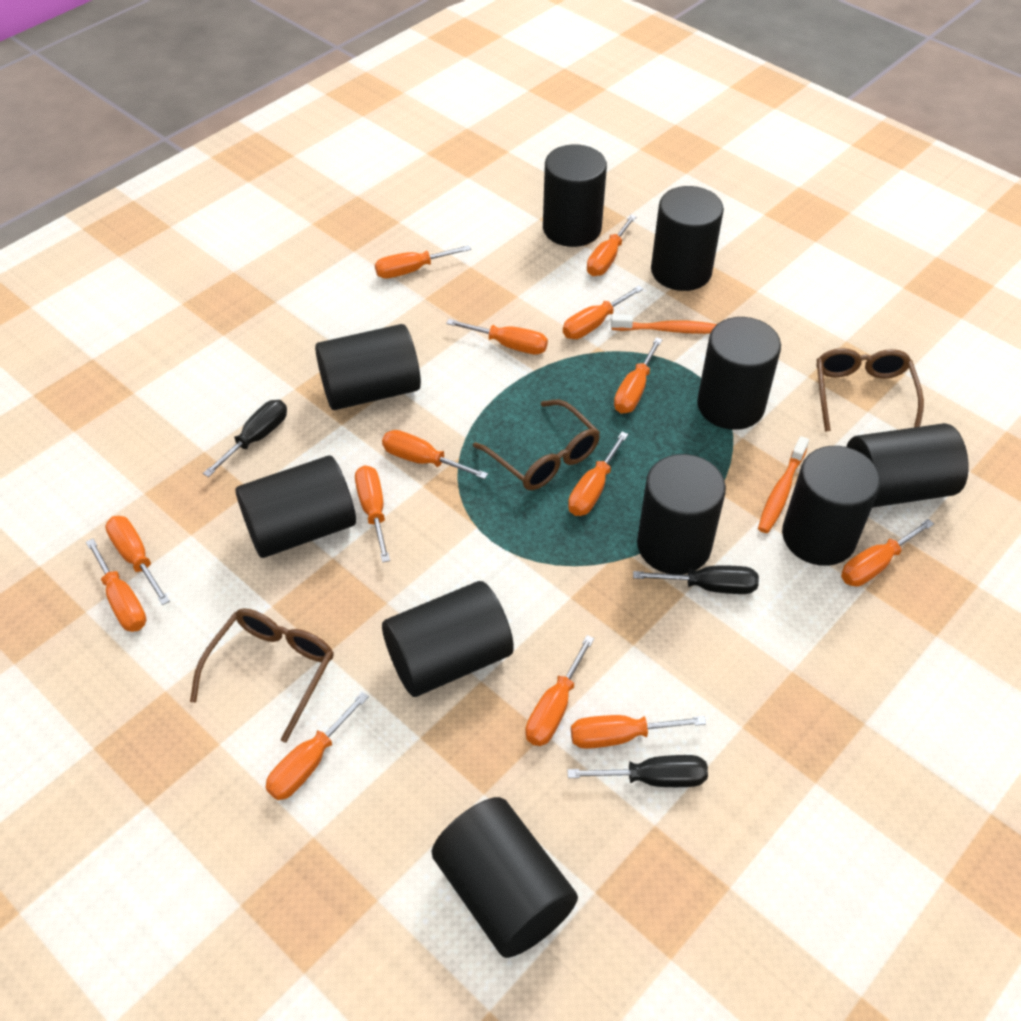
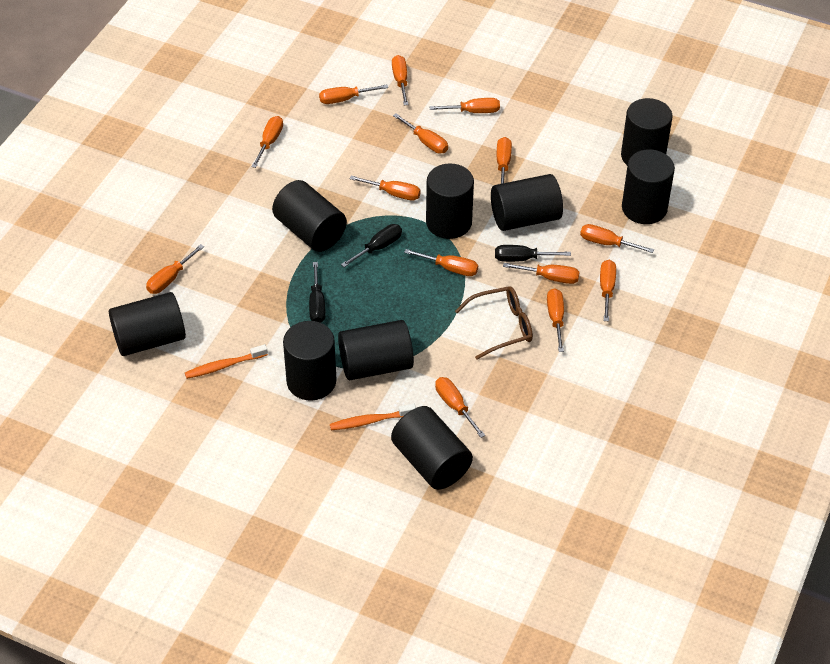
black cylinder: [235,455,356,558] [315,324,421,410] [382,581,514,697] [432,797,578,958] [543,144,607,247] [637,454,726,575] [651,186,724,291] [697,317,781,430] [782,446,881,566] [846,423,969,508] = 10 -> [109,292,186,356] [272,180,347,252] [283,321,336,401] [338,320,414,380] [391,406,473,490] [426,163,474,239] [491,174,563,231] [621,98,672,165] [622,149,675,224] = 9
brown glasses: [190,608,334,743] [473,400,600,490] [817,348,924,432] = 3 -> [455,286,533,360] = 1

